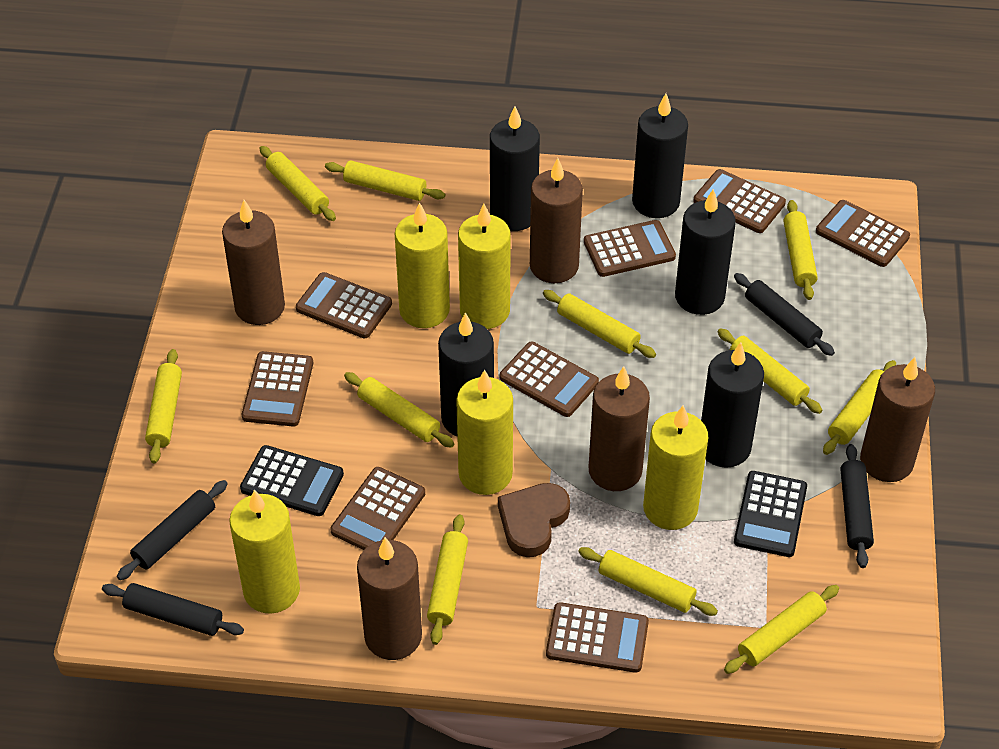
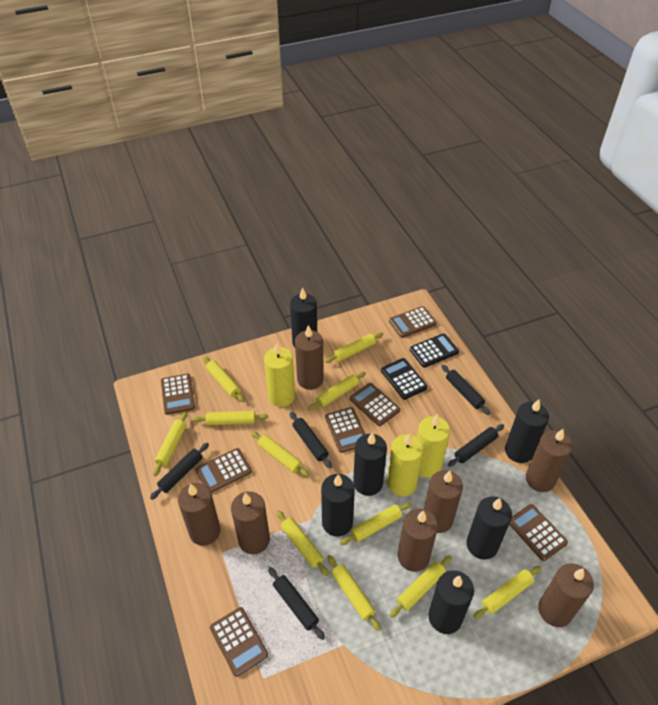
black candle: [438,312,494,436] [490,106,540,231] [632,93,688,218] [675,189,736,315] [701,342,764,468] = 5 -> [290,288,317,347] [321,474,355,537] [353,433,387,496] [429,570,474,634] [467,496,512,560] [505,400,549,463] = 6
black rolling pin: [102,583,244,636] [117,480,227,580] [734,273,835,356] [840,444,874,568] = 4 -> [150,443,209,500] [268,567,325,640] [290,412,332,468] [441,365,490,415] [448,424,504,467] = 5
brown calculator: [242,351,313,426] [296,272,392,338] [330,467,425,550] [500,342,599,417] [546,602,649,673] [584,220,676,277] [693,169,786,233] [816,200,910,267] = 8 -> [161,374,195,415] [195,448,252,493] [210,607,268,677] [325,407,365,453] [350,383,400,426] [389,306,437,338] [509,504,568,561] = 7
brown candle: [222,200,285,325] [357,537,422,660] [530,158,583,283] [589,366,650,491] [860,357,935,482] = 5 -> [178,483,220,546] [231,491,270,554] [295,325,324,390] [398,509,438,572] [424,470,463,533] [526,429,573,492] [538,564,594,627] = 7
brown heart: [498,483,570,557] = 1 -> none = 0
yellow candle: [229,490,300,614] [395,202,450,328] [456,369,513,495] [458,204,511,329] [643,405,708,530] = 5 -> [264,343,295,407] [387,433,424,496] [417,414,450,478] = 3

